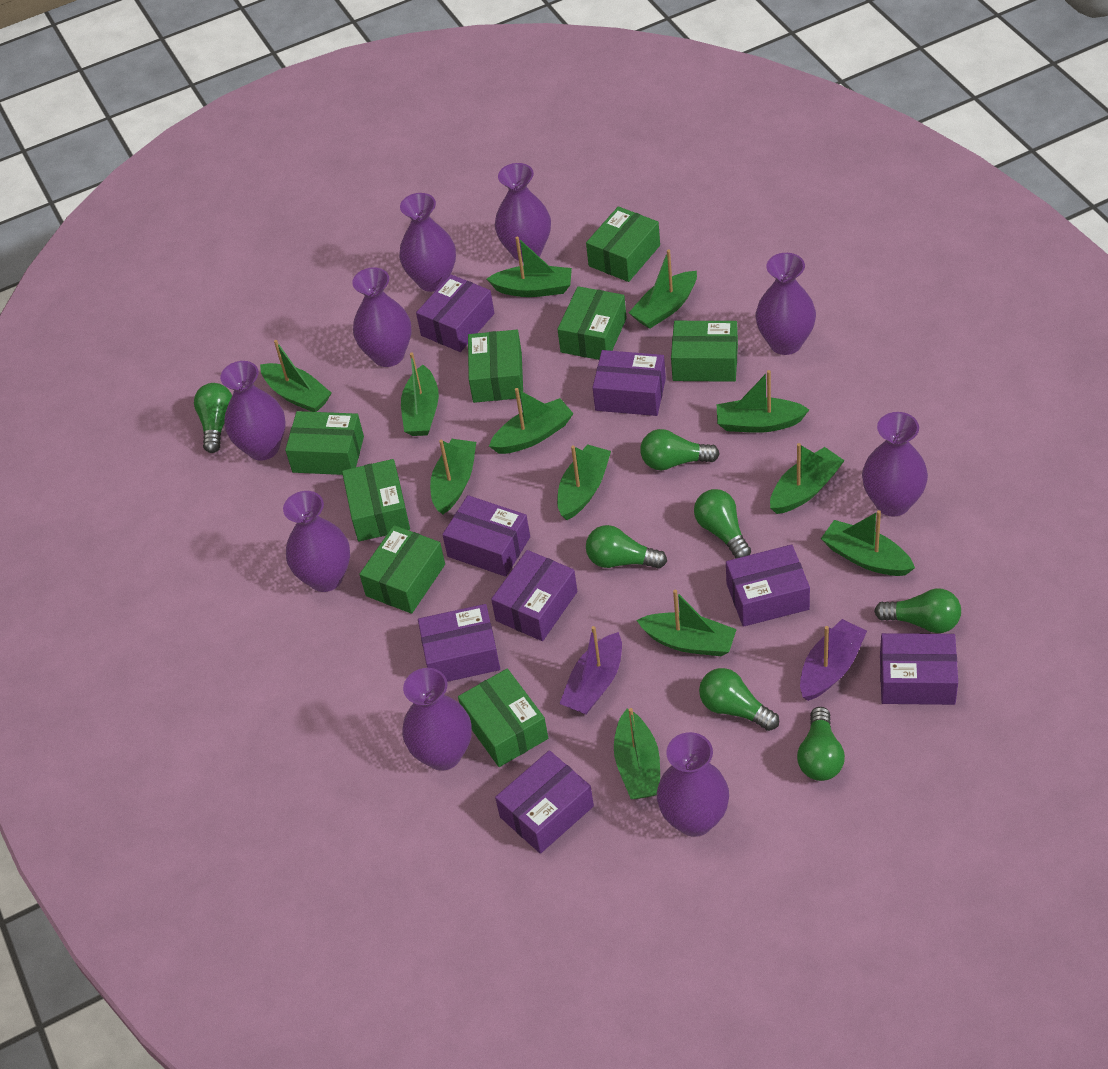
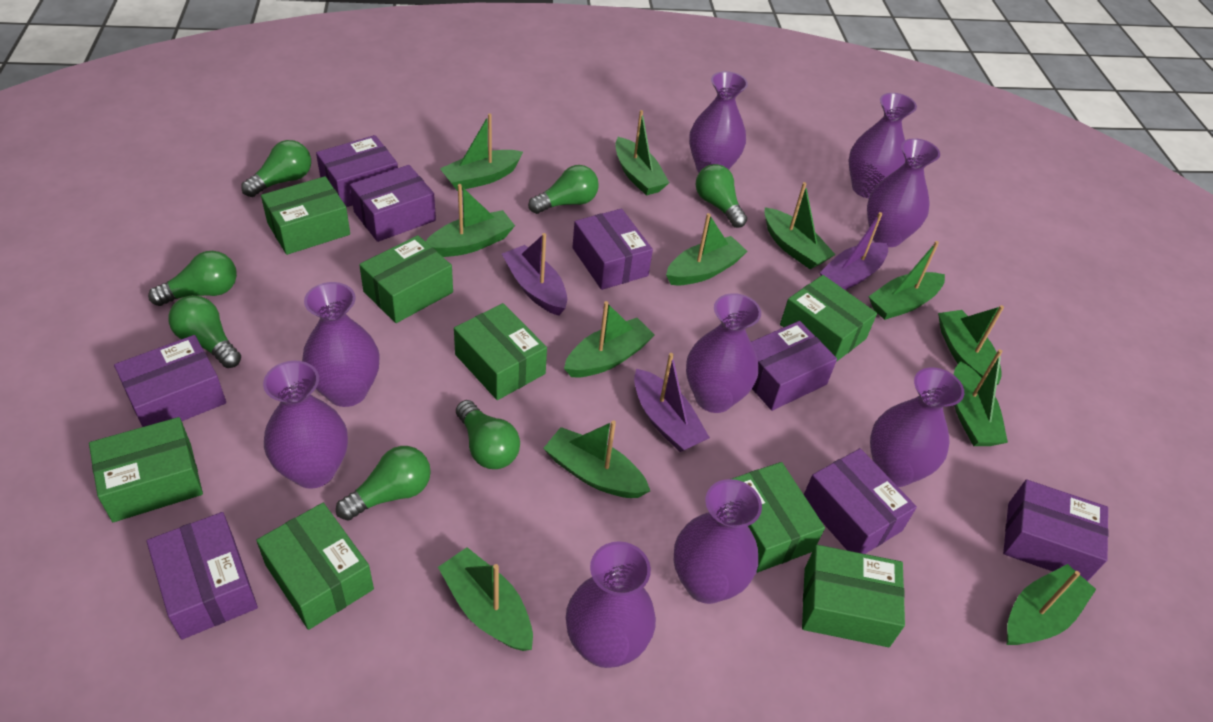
purple boat: [559,626,622,714] [800,619,867,701] = 2 -> [502,233,567,316] [634,353,710,452] [820,212,888,290] = 3

